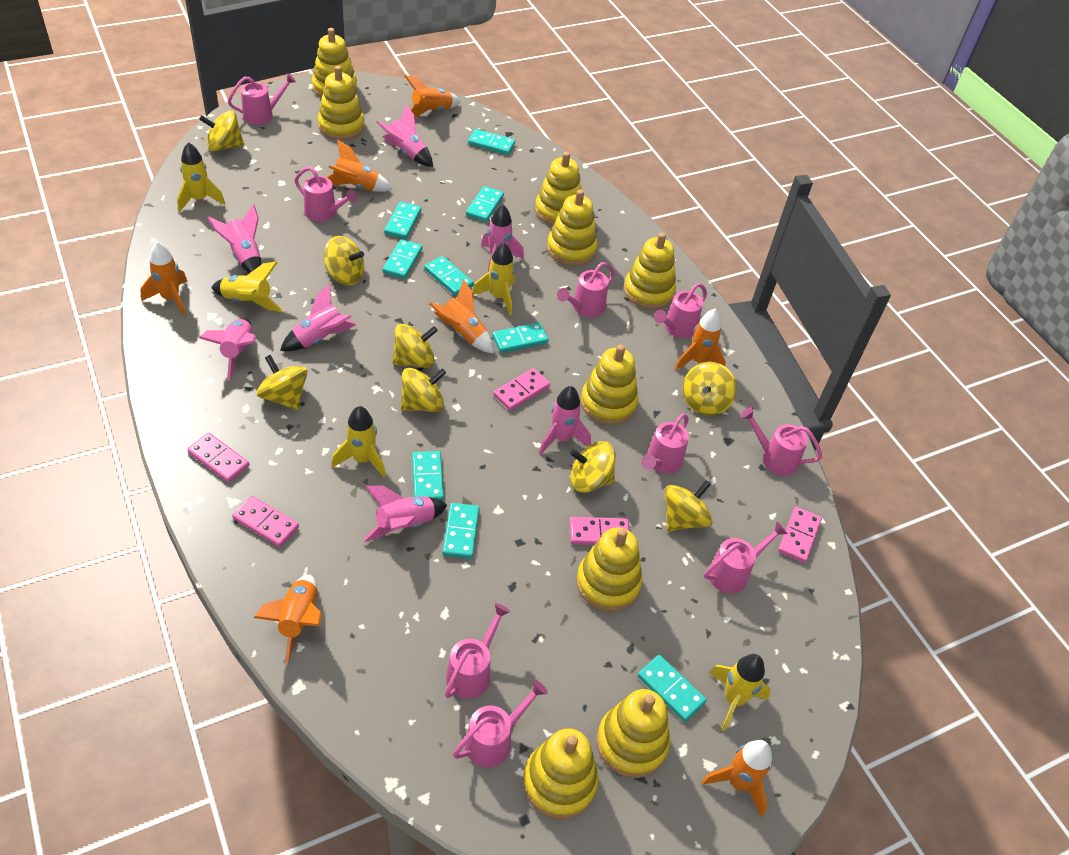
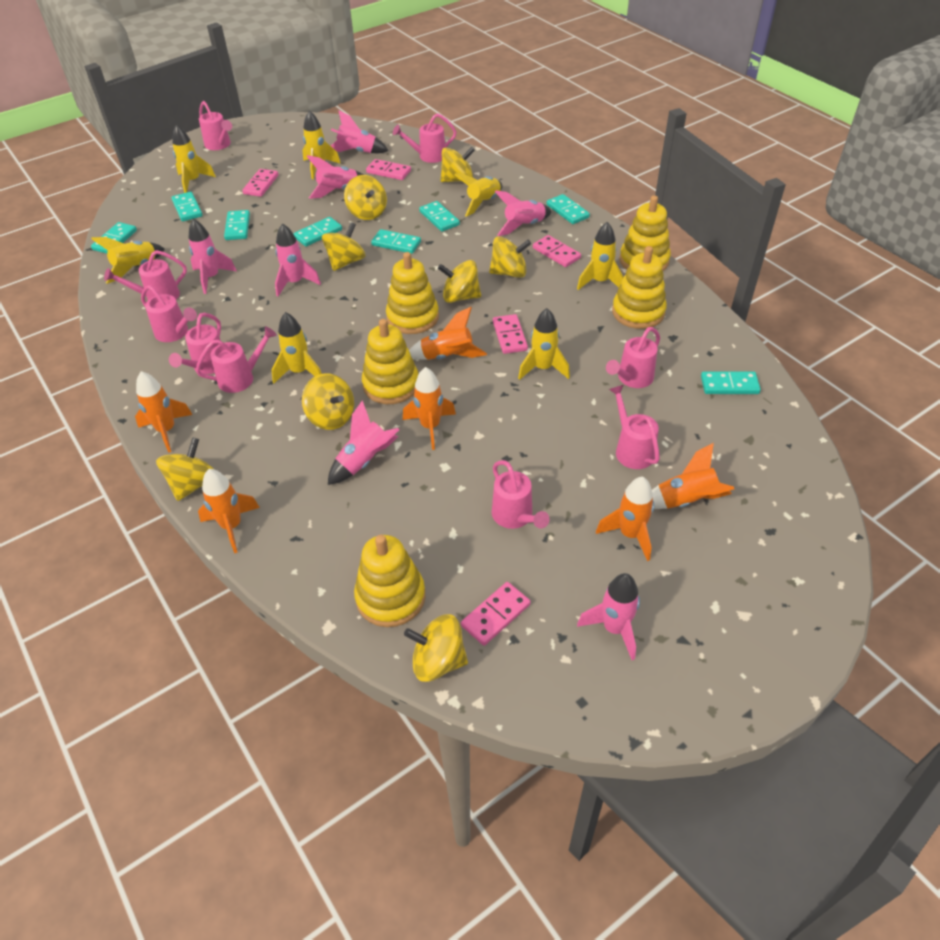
orange rocket: [140,241,188,316] [254,575,322,663] [327,139,393,192] [405,75,461,118] [429,279,494,353] [675,308,726,370] [702,740,772,817] = 7 -> [135,371,193,453] [198,469,260,553] [403,367,456,450] [409,307,487,360] [596,476,654,561] [652,443,734,509] = 6
turquoise domino: [383,239,423,279] [384,202,421,239] [412,451,444,501] [424,256,474,296] [442,503,480,559] [466,186,504,222] [468,129,515,155] [492,323,549,353] [638,655,707,722] = 9 -> [91,222,137,254] [171,192,203,221] [224,210,250,240] [294,217,342,247] [371,229,421,254] [419,201,460,232] [547,194,590,224] [701,372,761,394] = 8
yellow rocket: [177,142,225,212] [211,262,283,312] [331,406,386,478] [473,242,515,316] [709,654,771,731] = 5 -> [91,237,165,284] [172,124,216,193] [271,312,322,383] [302,110,341,179] [454,173,502,217] [518,308,570,380] [577,222,624,290] = 7
yellow stacking toy: [312,28,357,98] [318,66,365,140] [523,728,599,819] [535,152,582,226] [547,190,598,266] [576,527,642,611] [581,345,638,425] [597,689,670,778] [624,233,676,309] = 9 -> [354,535,425,627] [362,319,418,404] [386,252,439,334] [612,246,667,329] [619,195,671,271] = 5

